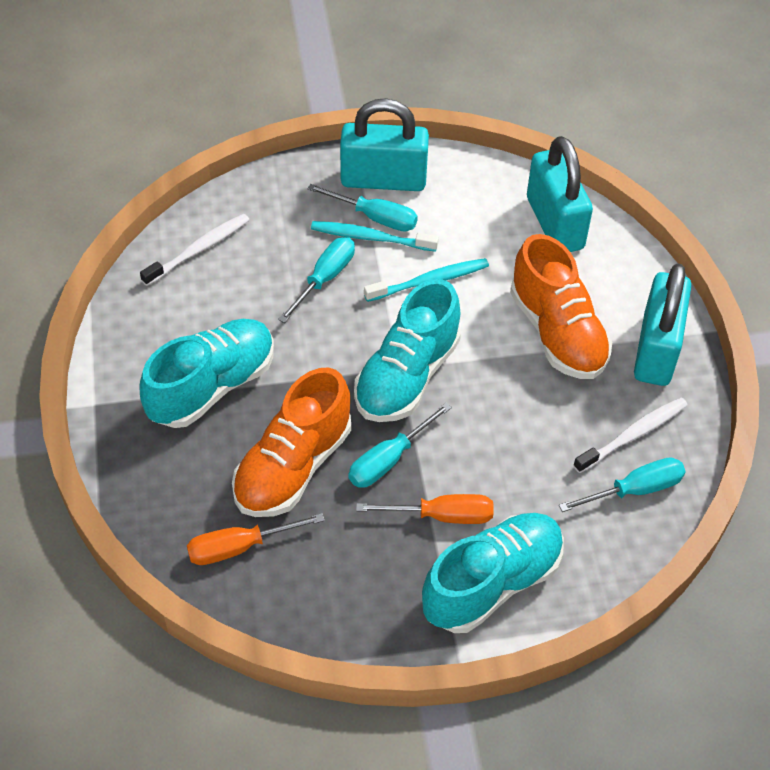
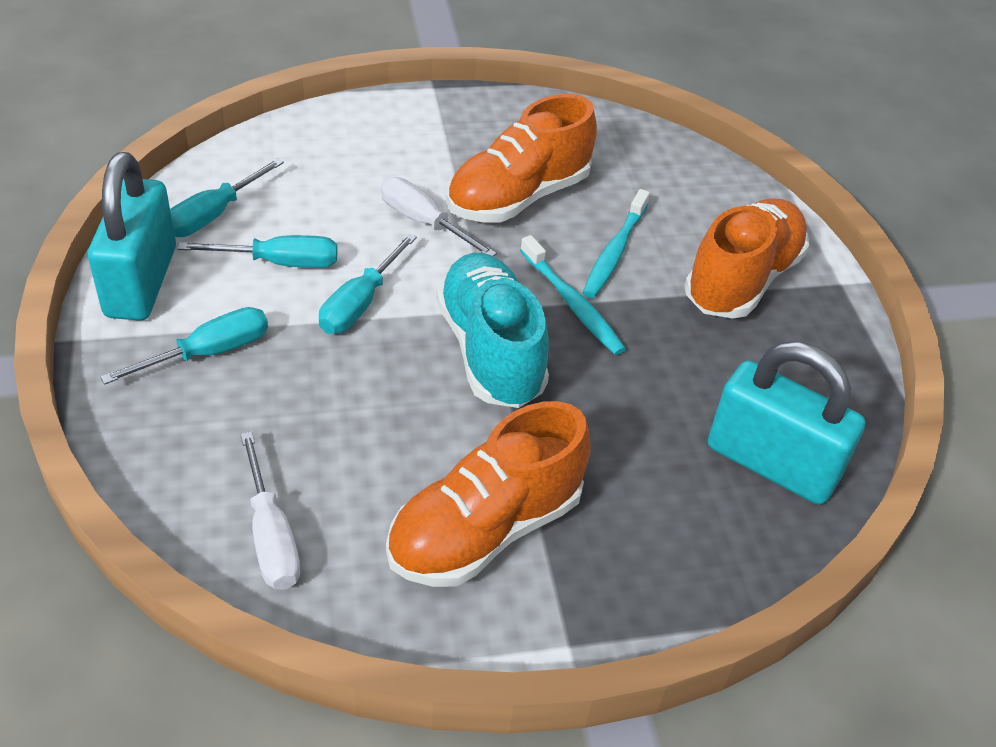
orange screwdriver: [187,513,325,565] [356,494,494,524] = 2 -> none = 0
orange shoe: [232,367,351,517] [510,234,612,379] = 2 -> [386,401,591,587] [447,94,597,223] [684,198,809,319] = 3
turquoise padlock: [340,98,429,191] [527,136,593,252] [634,263,691,386] = 3 -> [88,152,176,321] [708,342,865,505] = 2
turquoise shoe: [139,319,274,428] [354,279,461,422] [422,513,564,633] = 3 -> [436,253,549,408] = 1
white screwdriver: none = 0 -> [240,431,300,590] [381,177,497,256] = 2
white toothbrush: [140,214,249,286] [573,397,688,473] = 2 -> none = 0

